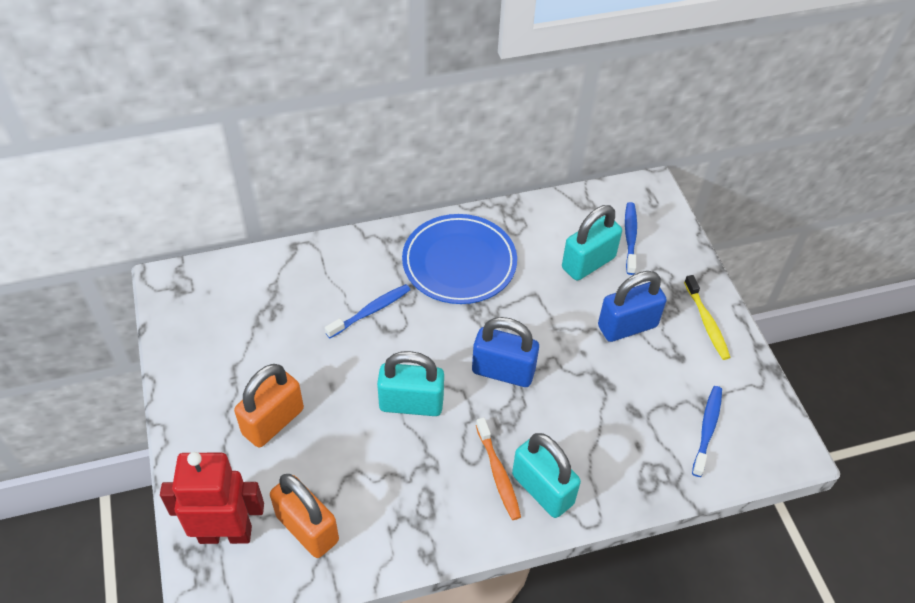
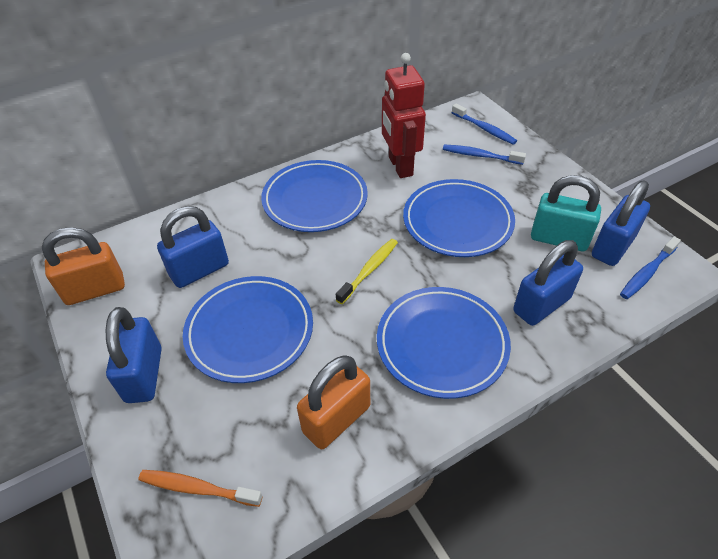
blue padlock: [472,317,539,387] [598,271,667,342] = 2 -> [105,307,162,403] [157,206,229,288] [513,240,583,326] [592,180,650,266] = 4
blue plate: [402,214,517,304] = 1 -> [183,276,313,383] [261,160,368,232] [377,287,511,399] [403,179,515,257] = 4
turquoise padlock: [377,351,444,416] [512,433,581,518] [562,205,622,281] = 3 -> [531,175,601,251] = 1

